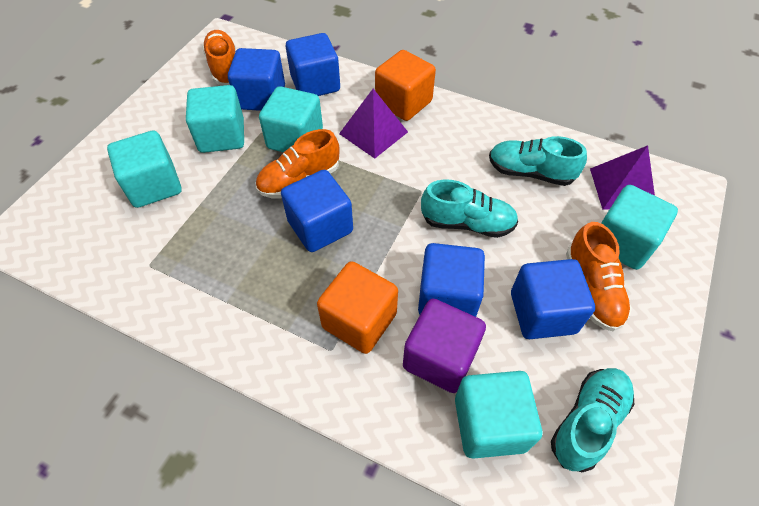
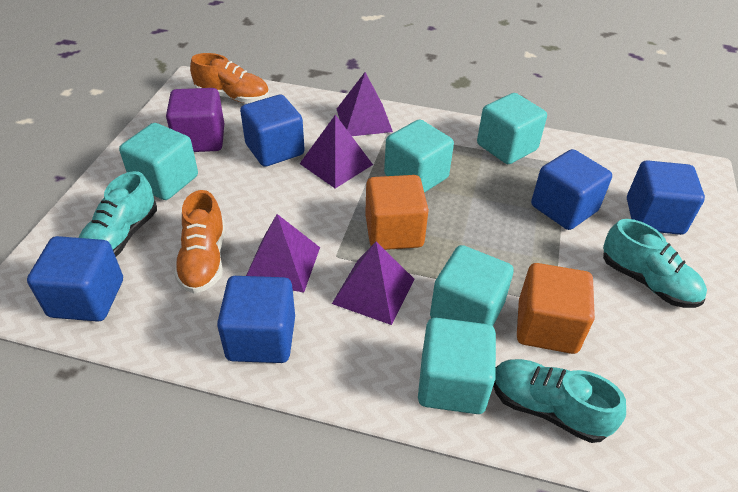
orange shoe: [202,30,236,85] [256,129,339,199] [566,222,632,331] = 3 -> [174,190,225,294] [190,53,269,103] = 2
purple pyramid: [339,89,408,159] [590,145,655,210] = 2 -> [246,214,320,293] [300,115,373,188] [332,242,414,325] [337,72,393,136] = 4

